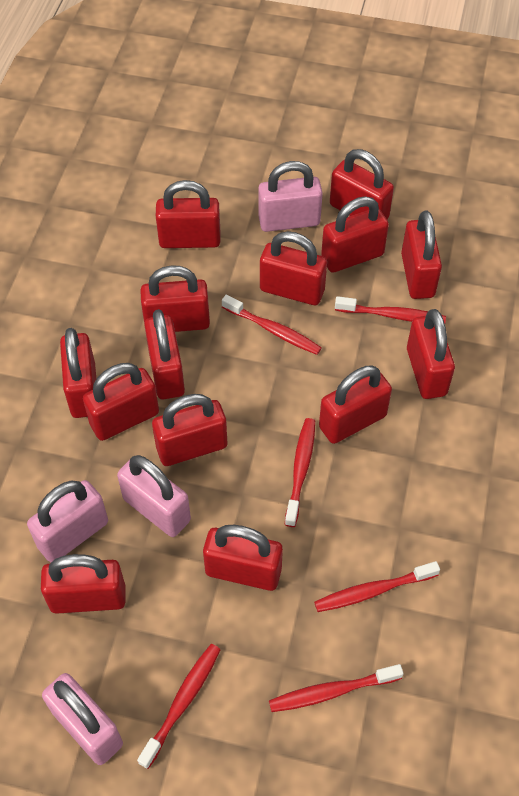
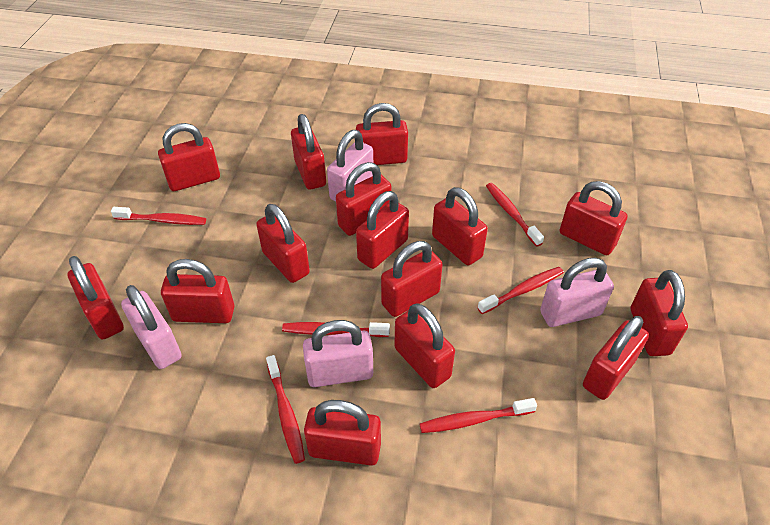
red padlock: [41,554,125,614] [60,328,96,418] [83,363,159,441] [140,265,210,332] [144,309,185,400] [152,394,228,466] [156,180,220,248] [203,525,283,591] [260,231,327,305] [319,365,392,444] [321,196,389,273] [330,149,394,219] [401,210,442,299] [407,309,455,399] = 14 -> [67,256,124,339] [158,123,220,191] [161,259,234,323] [256,204,310,283] [291,114,326,190] [304,400,381,466] [336,162,391,236] [356,103,408,165] [356,191,409,269] [381,241,443,317] [394,303,455,388] [432,187,488,265] [560,181,628,255] [583,316,649,400] [631,270,688,356] = 15

